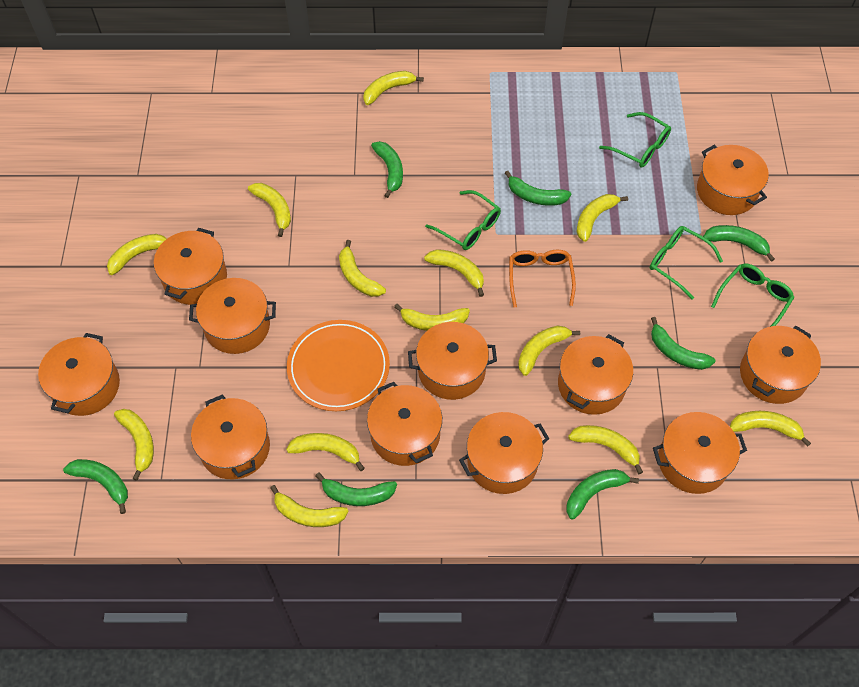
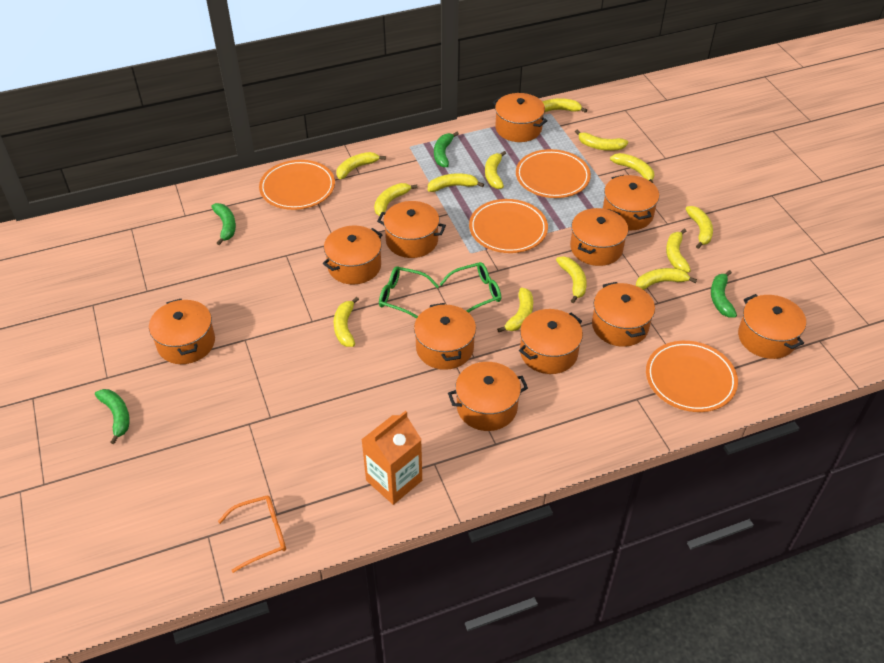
green banana: [63,459,128,514] [315,472,397,506] [371,141,403,198] [505,171,571,206] [566,469,639,519] [651,317,715,370] [703,225,775,262] = 7 -> [95,389,130,444] [211,203,236,245] [434,132,459,167] [711,270,737,318] = 4
green glasses: [425,190,501,250] [599,112,671,168] [650,226,723,299] [711,264,794,327] = 4 -> [379,266,439,319] [439,262,501,313] = 2
orange carton: none = 0 -> [361,411,422,505] = 1
orange plate: [287,320,390,411] = 1 -> [259,160,335,210] [469,199,548,253] [516,149,591,198] [646,341,738,412] = 4

